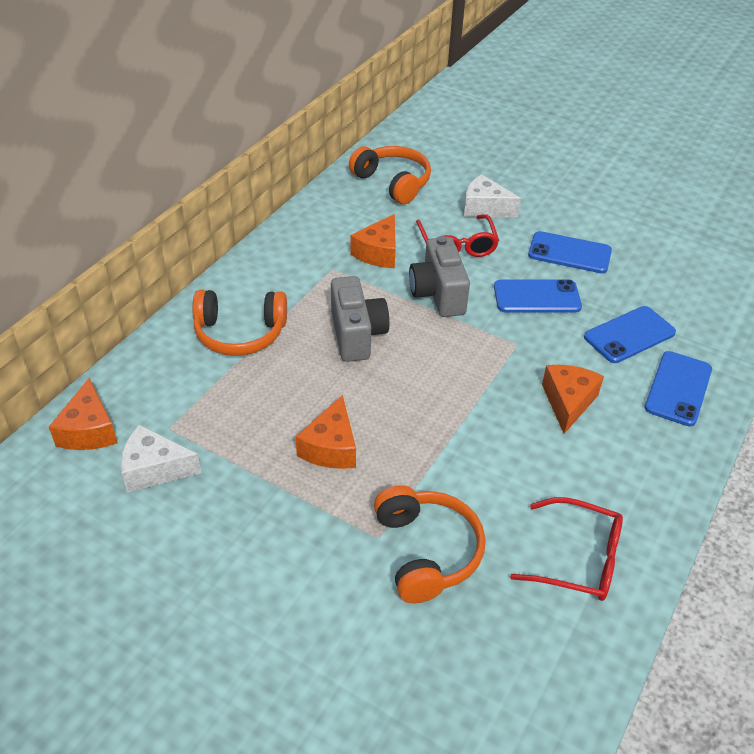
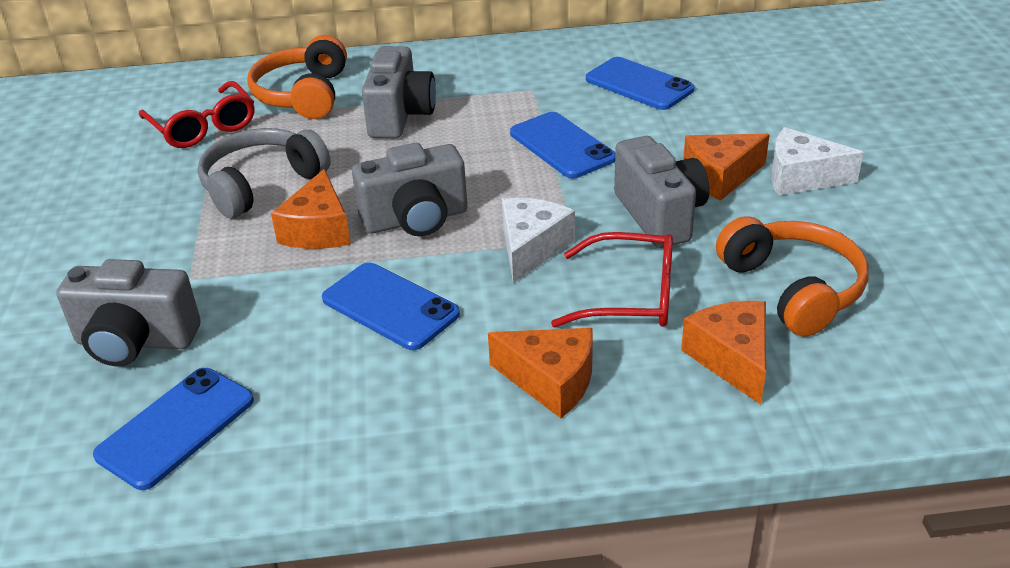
grey camera: [331,276,389,362] [409,236,470,317] = 2 -> [56,259,201,367] [352,143,467,236] [362,46,436,138] [614,136,710,248] = 4
grey headphones: none = 0 -> [198,128,331,218] = 1
orange headphones: [192,290,287,356] [349,146,431,204] [374,485,485,603] = 3 -> [247,35,347,119] [716,216,869,336] = 2

